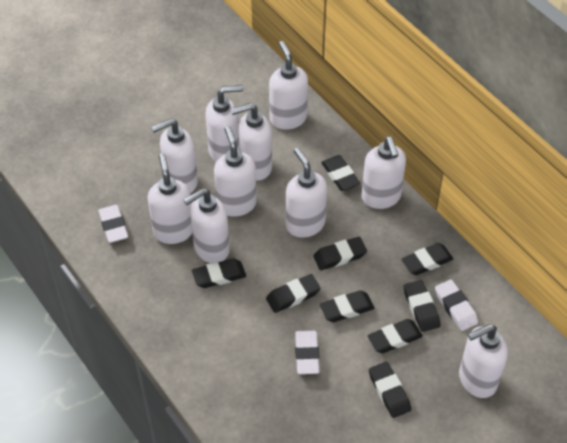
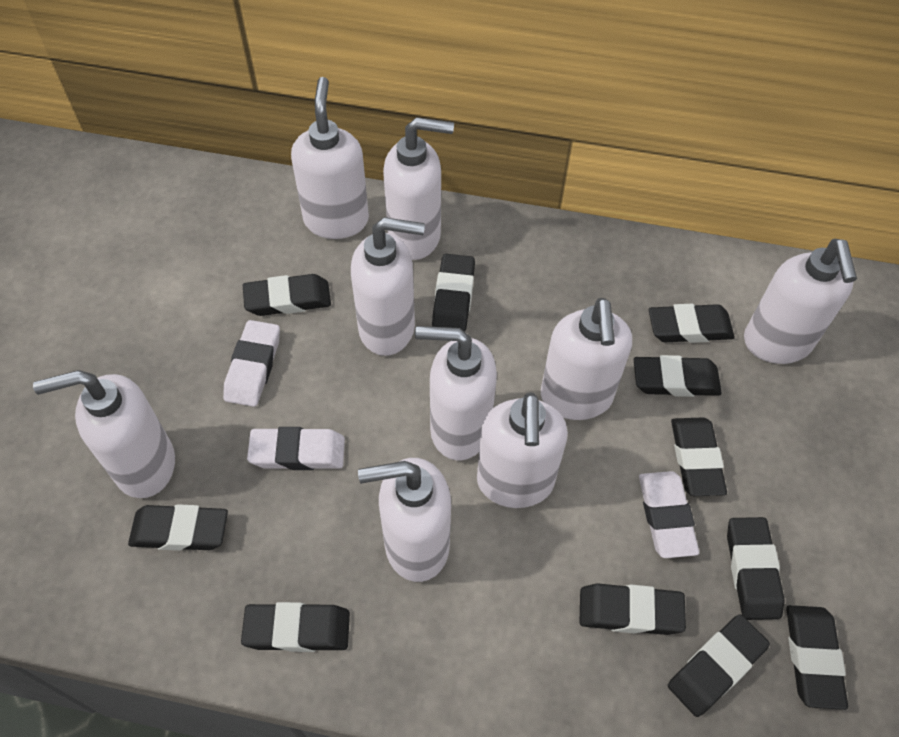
black eraser: [192,259,246,288] [266,274,320,313] [313,237,367,270] [320,290,374,322] [321,155,360,191] [368,319,423,353] [369,362,411,418] [402,243,453,275] [404,280,440,332] = 9 -> [128,504,228,551] [241,602,350,652] [243,274,331,316] [432,254,475,332] [579,583,686,635] [634,355,722,397] [649,304,735,343] [668,614,770,717] [671,417,727,496] [727,517,785,620] [786,605,848,710] = 11
white soap dispenser: [148,153,192,244] [151,118,198,193] [184,188,230,263] [205,85,244,162] [214,126,257,217] [231,103,272,181] [269,41,308,130] [286,148,327,238] [362,136,406,209] [459,324,508,398] = 10 -> [33,370,175,498] [291,77,369,239] [351,217,425,356] [358,458,451,582] [383,117,454,260] [415,326,497,460] [477,392,568,508] [541,298,632,420] [744,239,857,364] = 9

